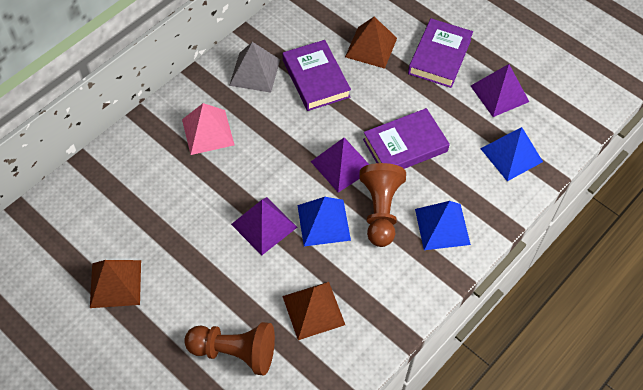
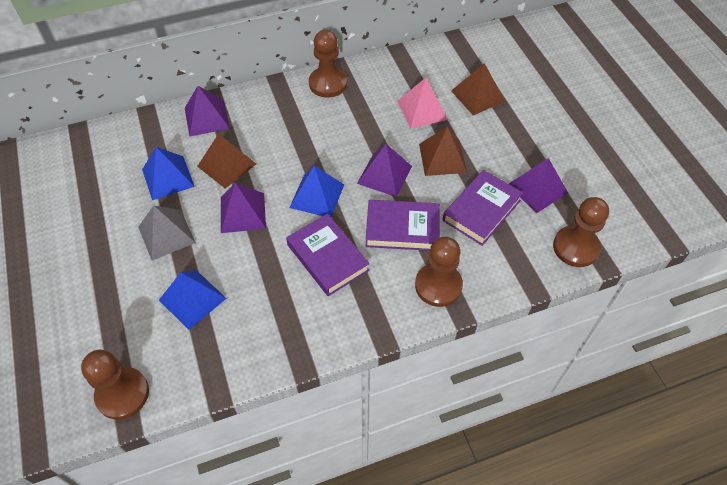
brown pawn: [184,322,275,376] [359,163,406,247] = 2 -> [81,350,149,420] [309,30,347,98] [415,237,463,307] [553,197,609,267] = 4
purple pyramid: [231,197,297,256] [311,138,369,193] [471,64,529,117] = 3 -> [185,86,230,136] [221,183,266,233] [357,144,412,197] [509,158,568,213] = 4

